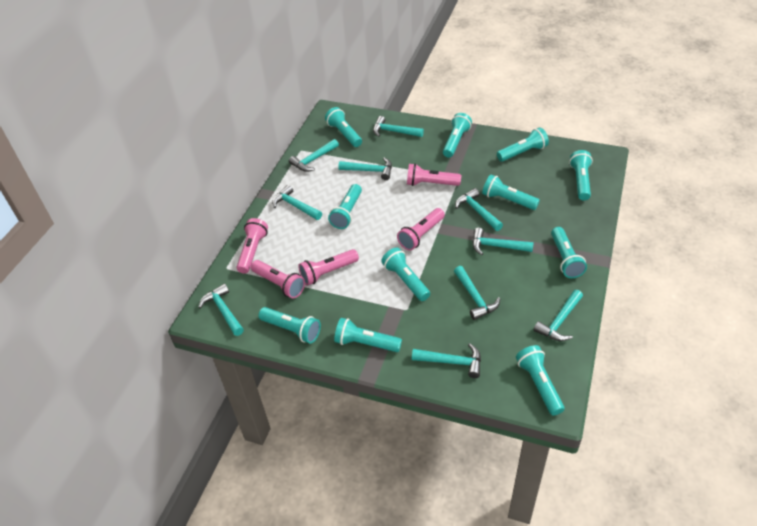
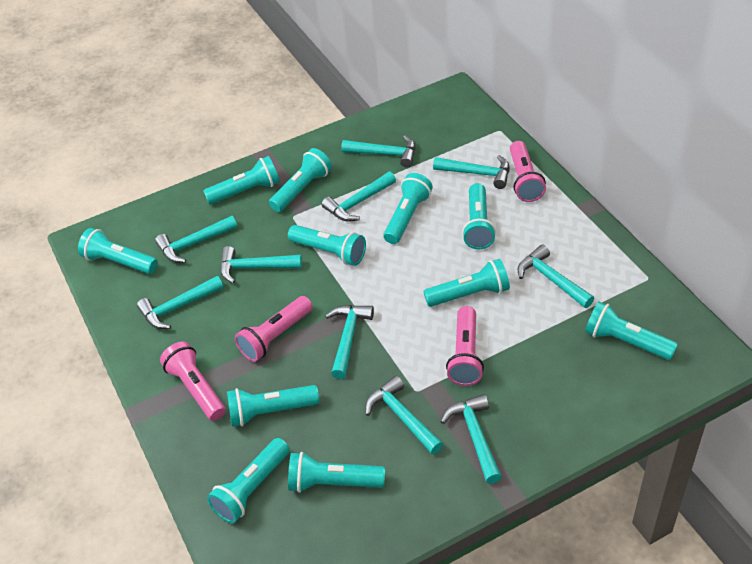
pink flashlight: [236,218,268,274] [251,260,305,299] [298,249,359,286] [397,208,445,251] [407,163,461,186] = 5 -> [160,341,226,421] [235,296,313,362] [446,306,484,386] [510,141,546,202] = 4

